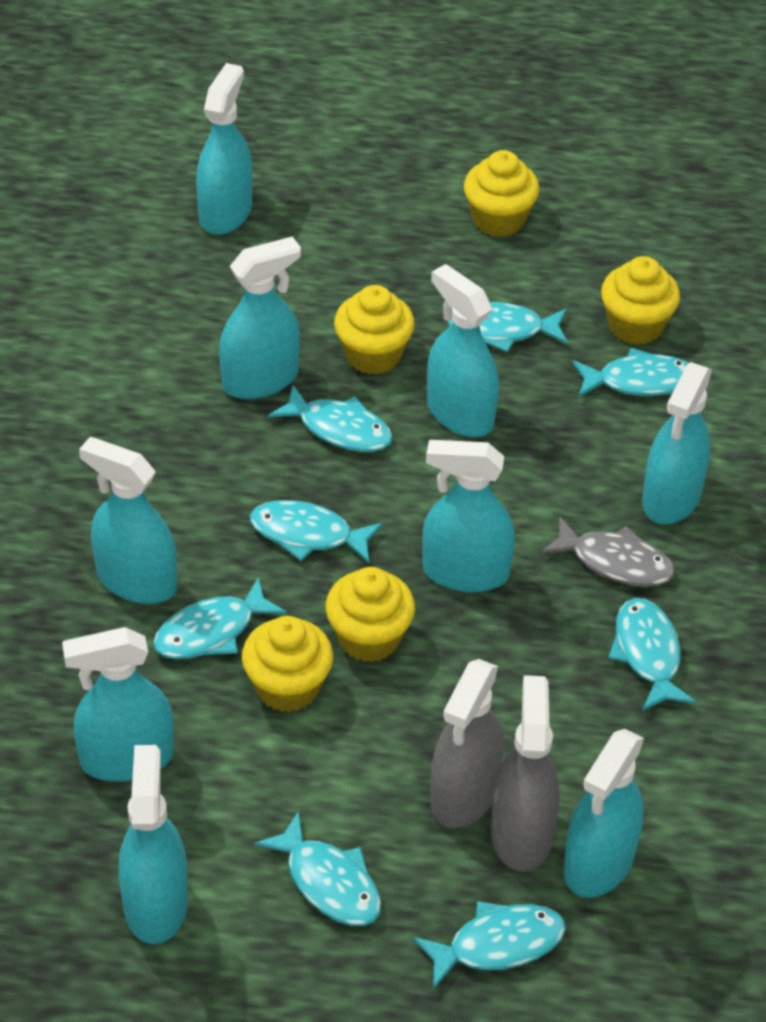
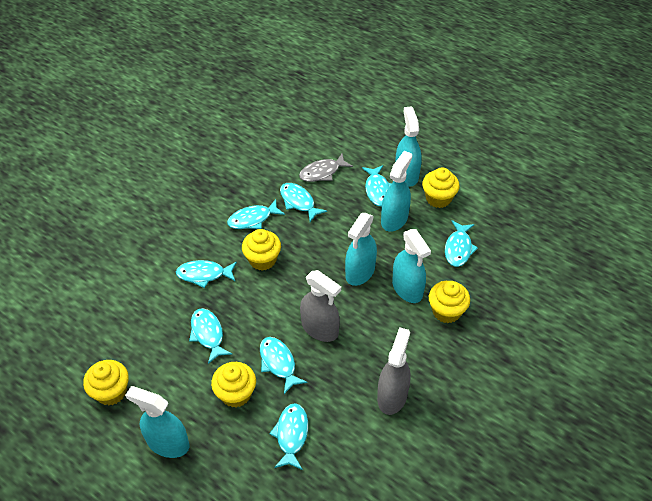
turquoise spray bottle: [62,627,174,781] [79,437,177,604] [119,745,188,944] [196,63,253,235] [219,237,301,399] [422,440,515,592] [427,264,499,437] [564,729,644,897] [642,362,712,525] = 9 -> [125,386,189,458] [345,213,377,286] [381,151,412,232] [392,229,431,303] [395,106,422,187] = 5

